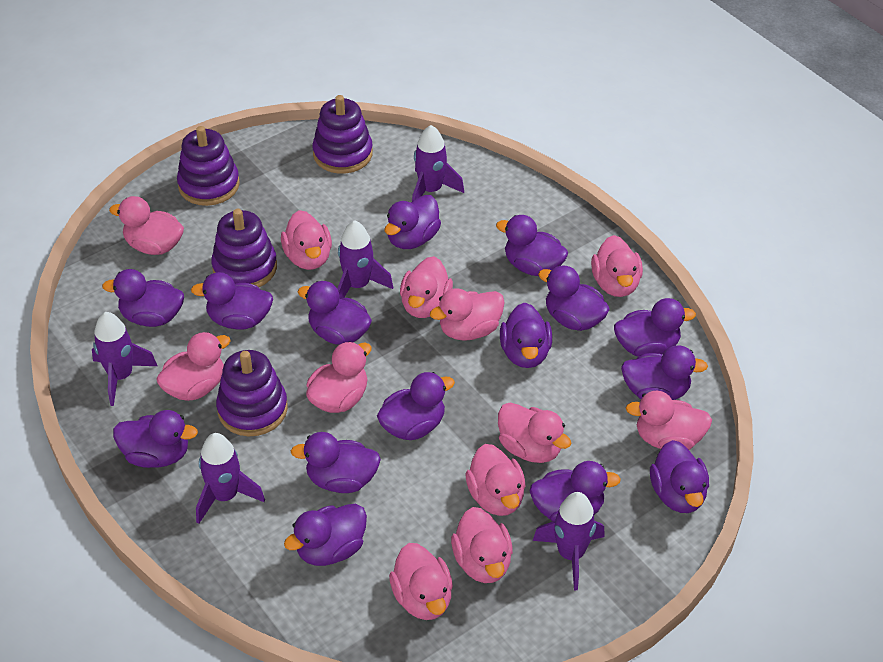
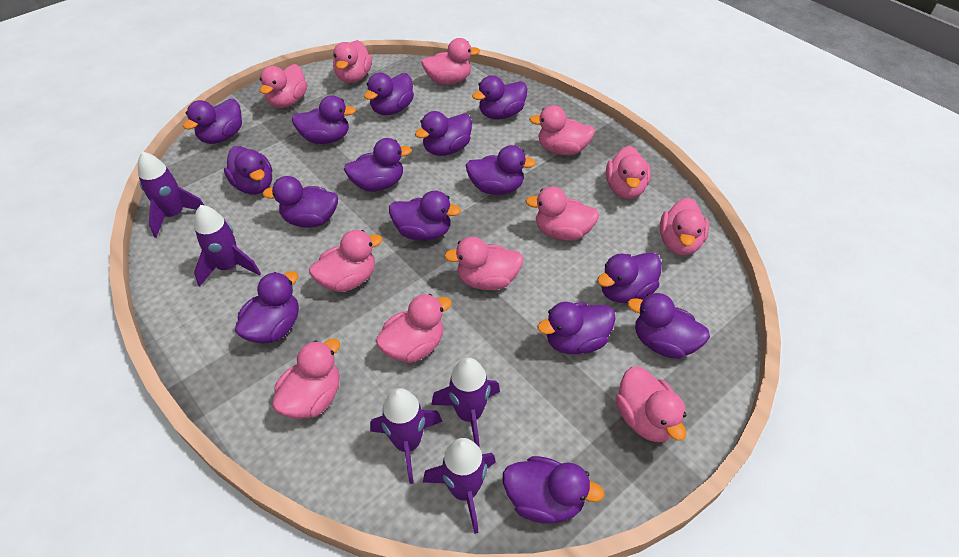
purple stacking toy: [177,126,240,206] [211,209,277,287] [216,350,288,436] [312,95,373,174] = 4 -> none = 0

